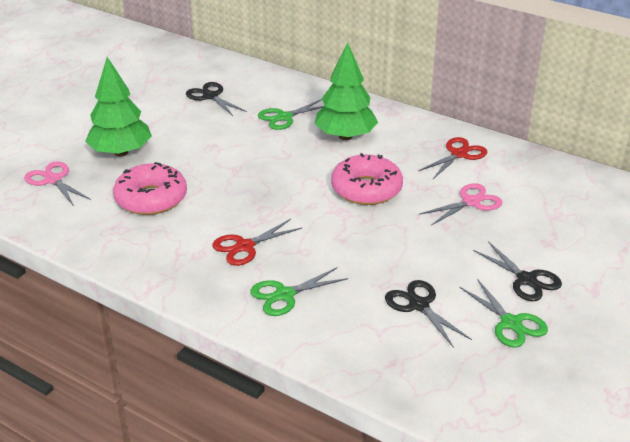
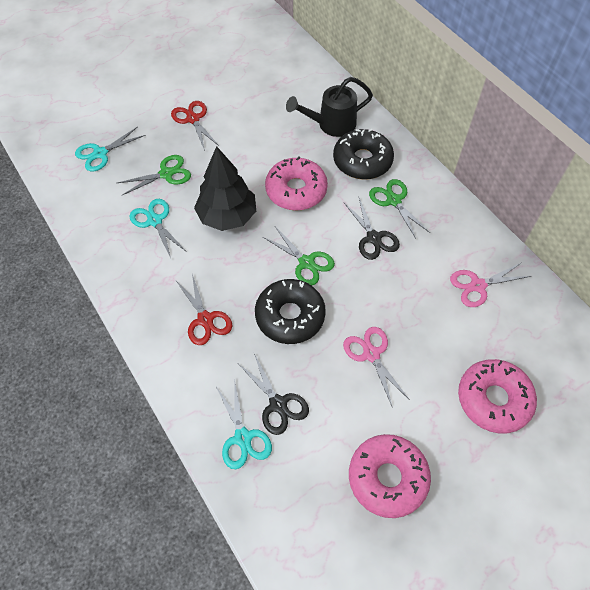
black donut: none = 0 -> [255,279,326,344] [333,129,394,180] = 2
black scissors: [186,82,247,116] [385,280,472,348] [473,241,562,301] = 3 -> [239,353,309,435] [344,198,400,260] = 2
black tree: none = 0 -> [194,146,256,231] = 1
black watering can: none = 0 -> [286,77,373,137] = 1
green tree: [85,57,152,156] [314,42,378,140] = 2 -> none = 0
pink donut: [113,162,187,215] [331,153,403,205] = 2 -> [265,157,328,211] [349,434,431,518] [458,359,537,433] = 3
turquoise scissors: none = 0 -> [75,127,145,172] [130,199,187,258] [216,379,272,469] = 3

